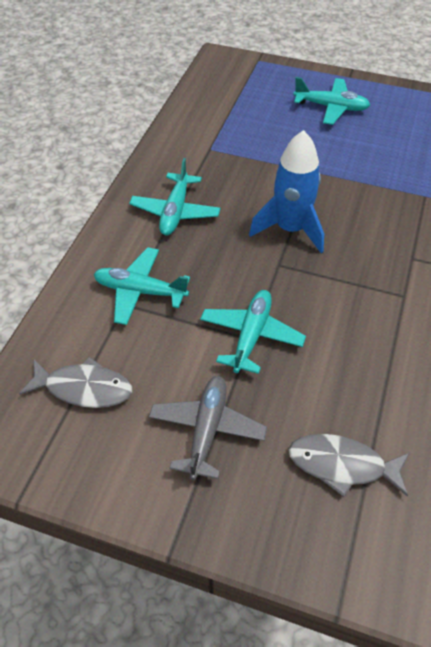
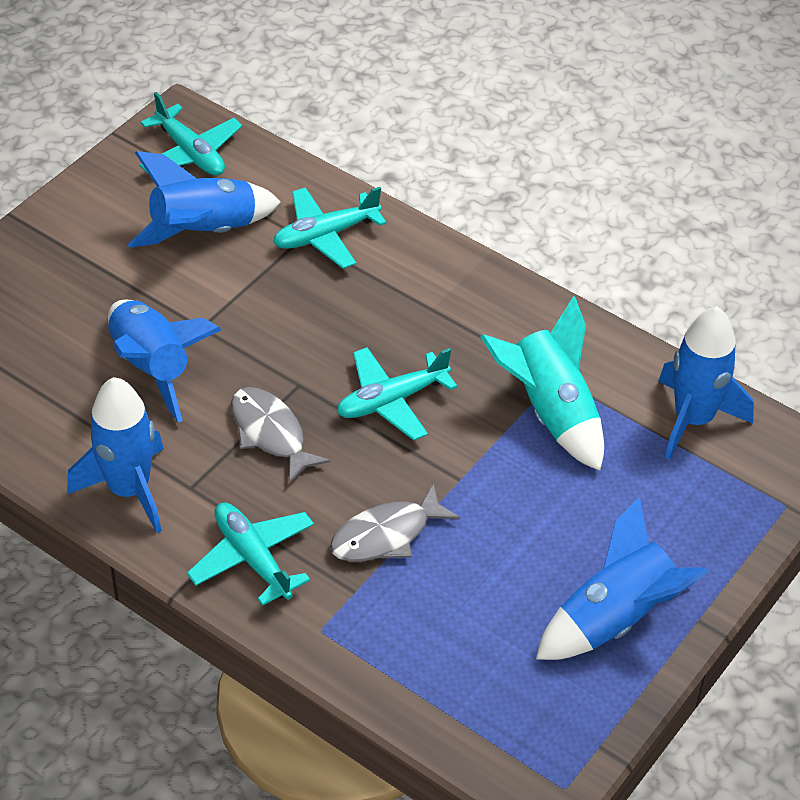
blue rocket: [249,130,324,253] = 1 -> [67,377,164,533] [108,299,221,422] [128,151,281,248] [536,497,709,660] [658,306,754,460] = 5
grey plane: [149,376,267,480] = 1 -> none = 0
turquoise rocket: none = 0 -> [480,296,604,471] = 1

